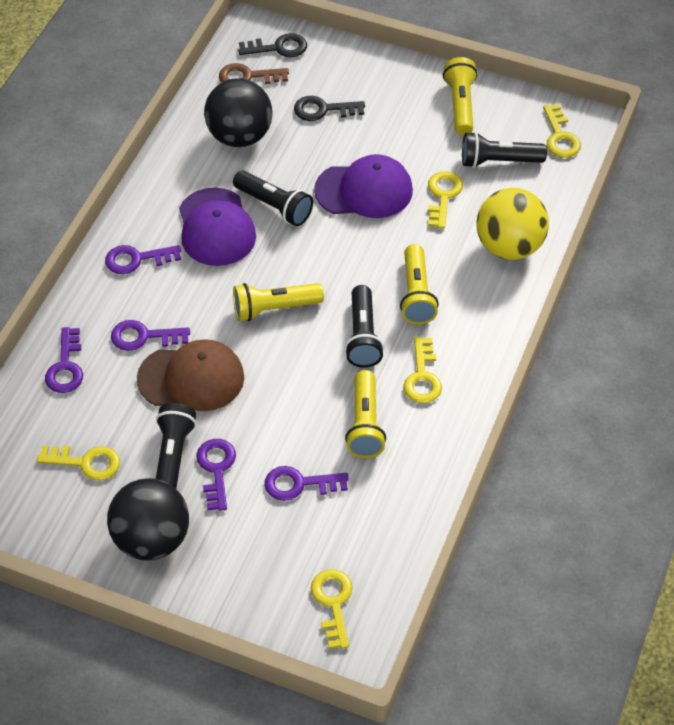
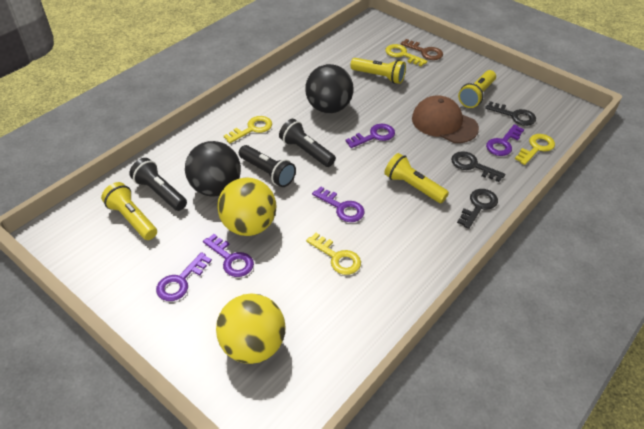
black flashlight: [156,403,196,488] [233,170,313,226] [345,285,384,368] [462,132,547,168] = 4 -> [129,158,187,211] [239,145,296,187] [279,119,336,167] = 3
black key: [238,33,307,57] [294,96,365,121] = 2 -> [451,151,505,182] [457,189,498,229] [485,101,536,126] = 3
purple cap: [179,188,256,266] [314,154,413,218] = 2 -> none = 0
yellow ball: [476,188,549,260] = 1 -> [216,293,286,364] [217,177,276,236] = 2
yellow key: [37,446,120,481] [311,569,353,649] [403,337,442,403] [428,171,463,229] [543,104,581,158] = 5 -> [224,116,272,143] [306,233,361,275] [385,44,427,67] [515,134,555,165] = 4

